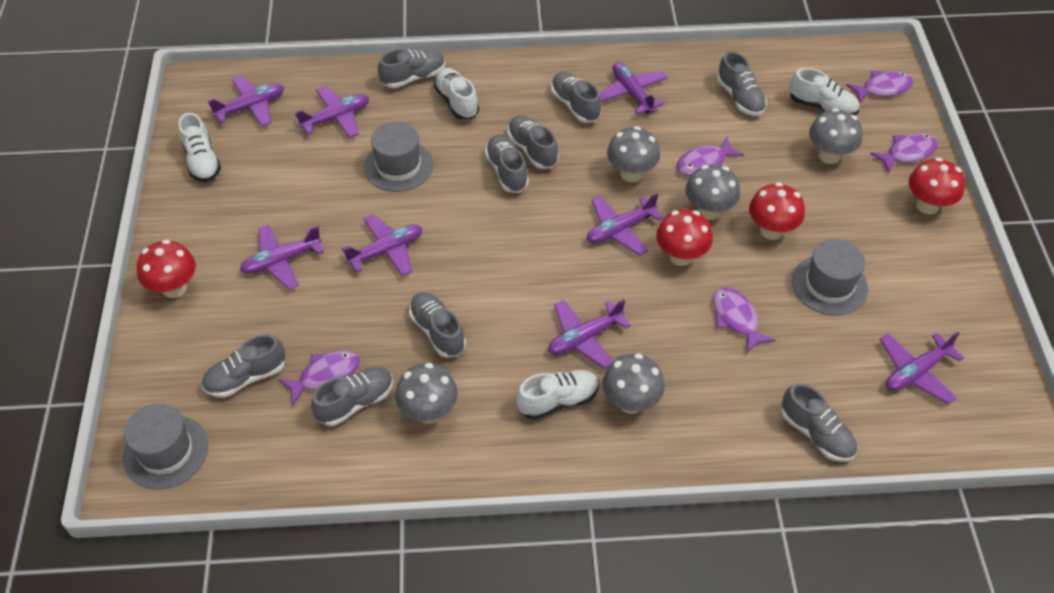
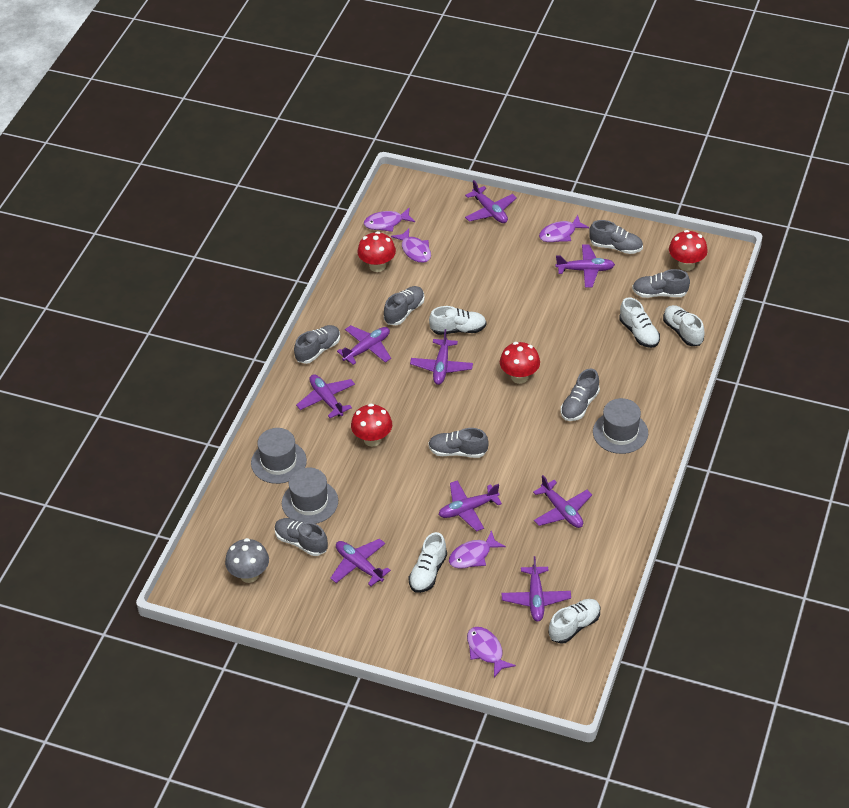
grey mushroom: [395,363,458,424] [603,353,665,414] [607,126,660,182] [685,164,740,220] [809,108,862,164] = 5 -> [225,538,269,583] = 1
grey shoe: [202,334,285,398] [311,367,393,426] [378,49,445,88] [409,292,466,358] [485,135,529,193] [508,115,558,169] [551,72,601,123] [717,51,767,116] [781,383,857,462] = 9 -> [275,518,328,556] [294,325,340,364] [384,286,425,325] [428,428,489,458] [561,369,600,421] [589,220,643,254] [632,269,690,298] = 7
purple plane: [208,76,284,127] [240,225,324,289] [295,86,369,138] [341,214,422,277] [548,299,631,369] [587,193,663,256] [599,62,668,114] [880,332,964,404] = 8 -> [296,374,355,418] [330,539,391,586] [337,325,391,365] [410,329,473,385] [439,480,502,532] [465,180,517,223] [502,556,571,621] [533,475,592,528] [556,244,615,288] = 9
white shoe: [178,113,221,182] [434,68,479,119] [516,370,599,420] [789,68,859,115] = 4 -> [408,532,447,593] [429,306,487,335] [549,599,600,644] [619,297,660,348] [663,305,705,346] = 5

